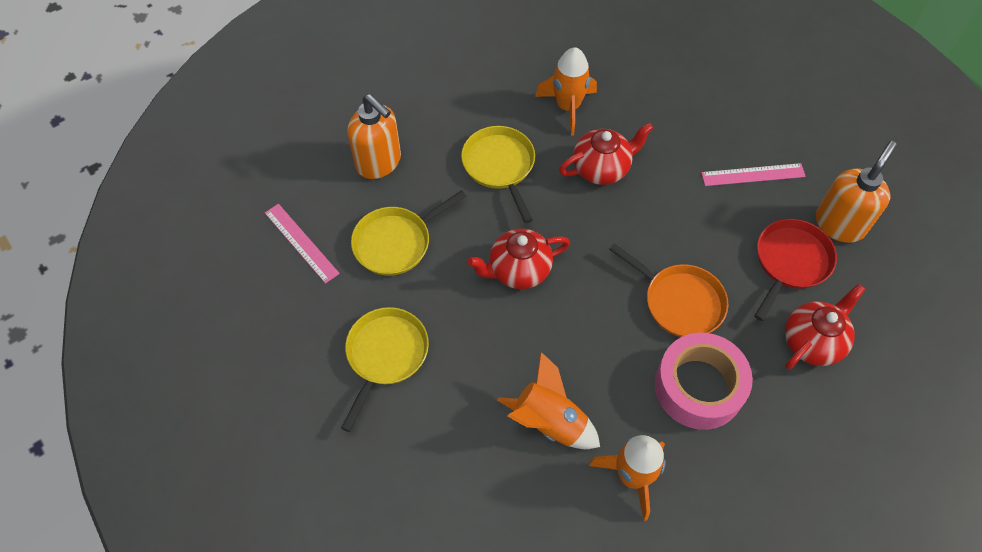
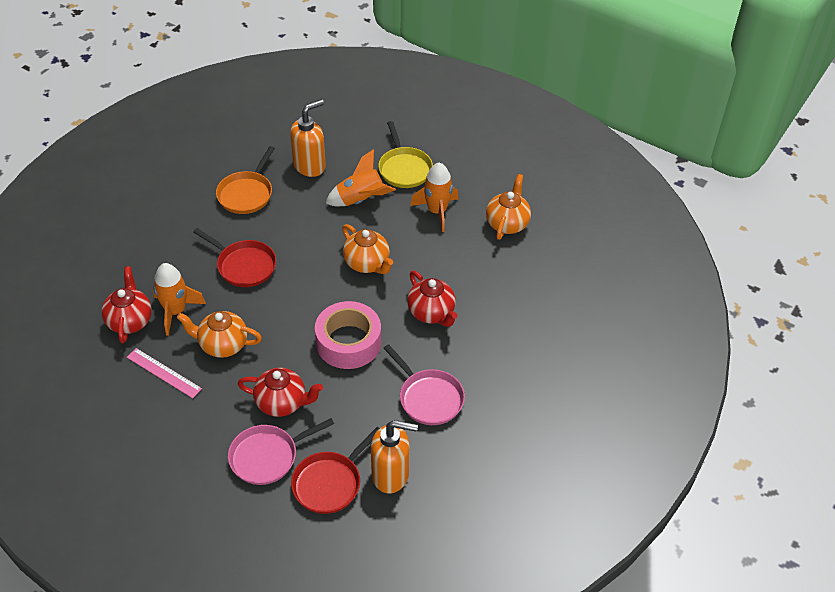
orange teapot: none = 0 -> [177,311,262,358] [342,224,393,274] [486,174,531,240] = 3
pink pan: none = 0 -> [228,418,334,485] [383,344,465,425] = 2
pink ruler: [265,204,340,284] [701,163,806,186] = 2 -> [127,348,202,398] = 1
red pan: [754,219,837,321] = 1 -> [193,228,276,287] [291,427,380,514] = 2
yellow pan: [341,307,429,432] [351,190,467,276] [461,126,535,223] = 3 -> [378,121,433,188] = 1

